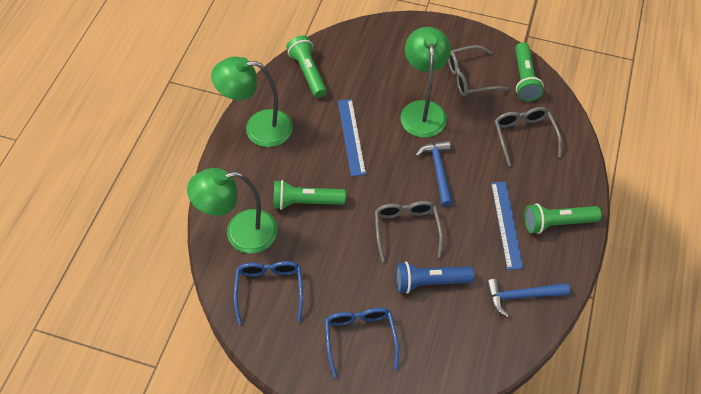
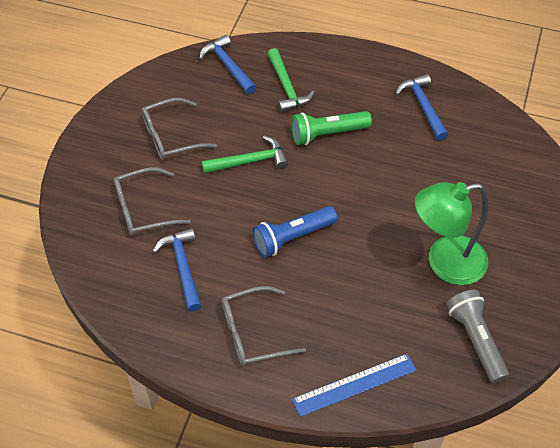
blue glasses: [234,261,303,325] [325,308,399,378] = 2 -> none = 0
blue hammer: [415,140,453,207] [486,279,570,317] = 2 -> [152,228,201,312] [199,35,256,94] [395,74,448,141] = 3
blue ruler: [338,99,366,177] [491,182,523,270] = 2 -> [292,354,417,417] = 1
green flashlight: [273,180,346,210] [286,35,327,98] [515,42,544,101] [525,203,601,234] = 4 -> [291,111,372,145] = 1
green hammer: none = 0 -> [202,135,288,174] [268,48,315,113] = 2
green lamp: [187,168,278,253] [211,57,293,147] [400,27,451,138] = 3 -> [415,182,488,285] = 1
grey flashlight: none = 0 -> [446,290,509,383] = 1

